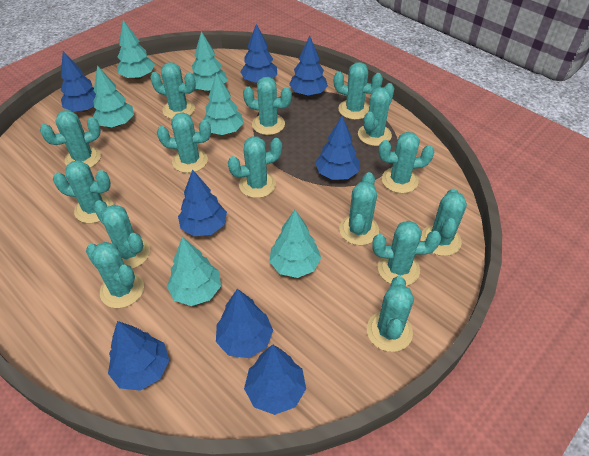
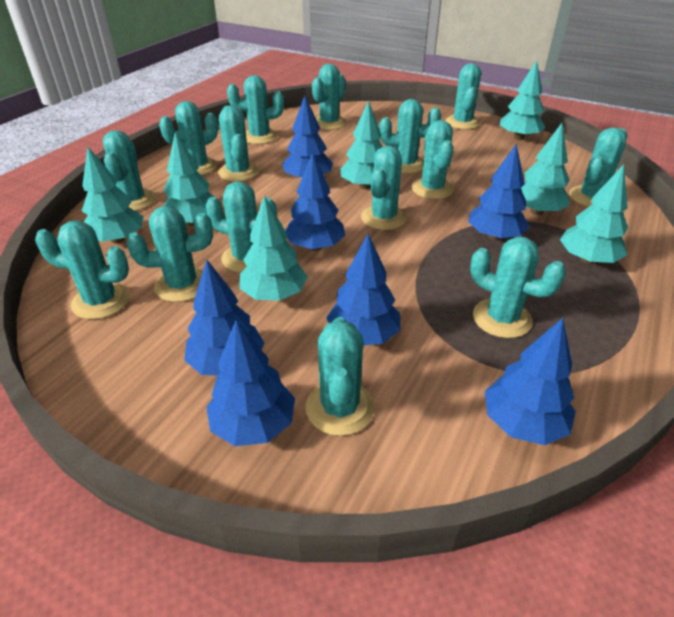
blue tree: [60,51,96,112] [108,321,169,391] [178,169,227,236] [216,289,273,358] [240,24,277,83] [244,344,306,415] [289,36,328,96] [315,116,360,180] = 8 -> [184,260,264,376] [206,320,295,446] [282,96,333,177] [285,152,345,251] [326,234,400,345] [468,144,530,240] [485,318,576,445] = 7
turquoise tree: [93,65,134,127] [117,20,155,79] [167,237,221,306] [192,31,227,92] [204,72,244,135] [269,210,321,278] = 6 -> [82,147,144,243] [164,132,214,226] [239,195,308,301] [340,100,383,189] [500,61,546,140] [521,123,570,215] [560,164,628,264] = 7

